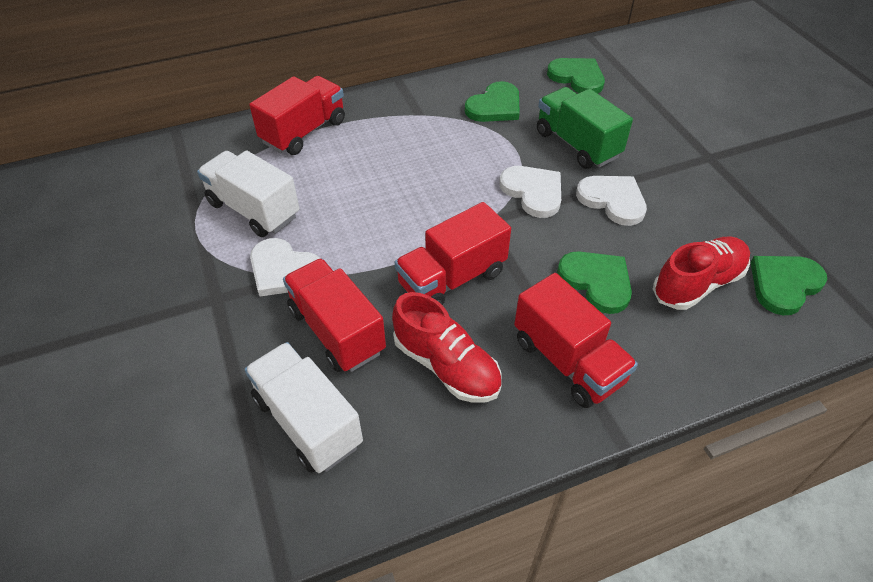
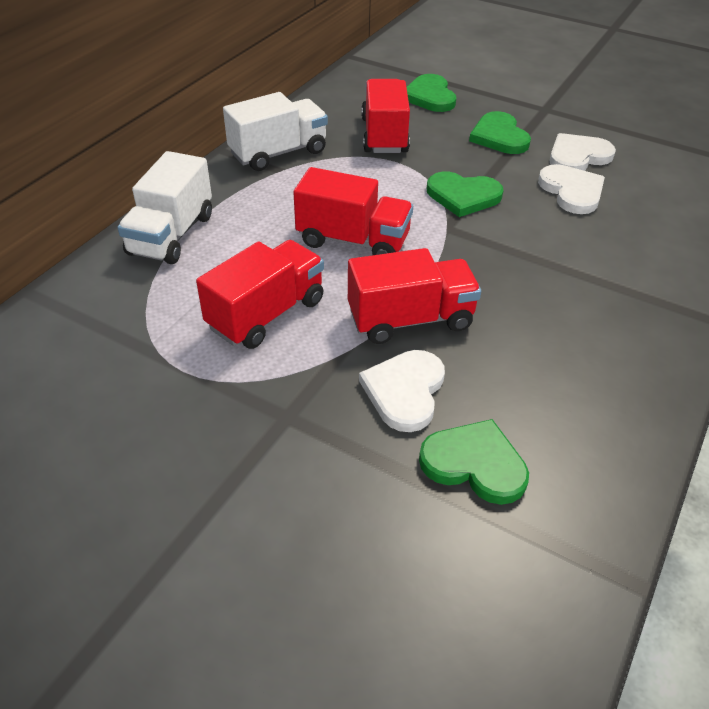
green truck: [537,87,633,169] = 1 -> none = 0
red shoe: [392,292,502,403] [653,236,750,310] = 2 -> none = 0

